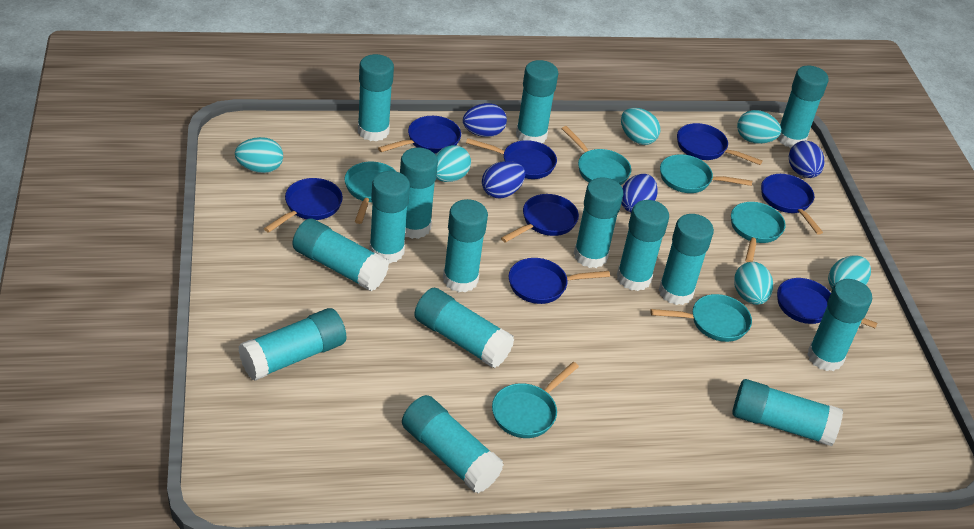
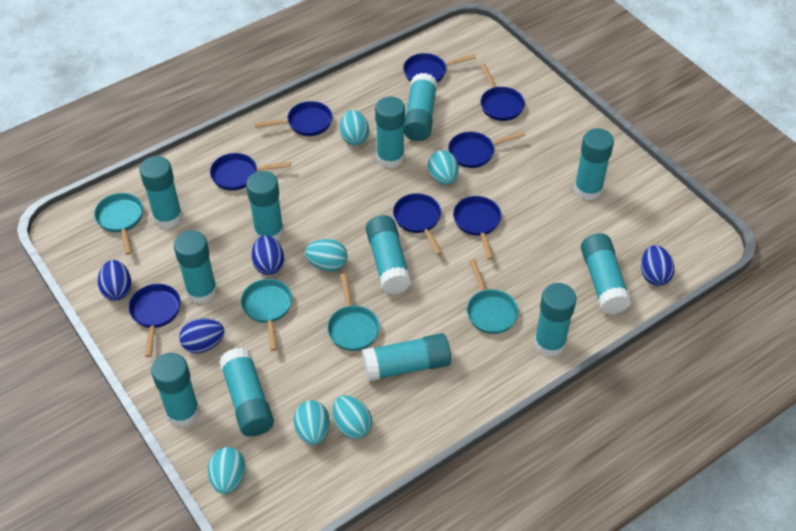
turquoise glue stick: [238,308,346,381] [293,218,389,291] [358,54,394,141] [370,171,410,264] [400,148,438,239] [402,395,504,493] [414,288,514,368] [443,199,488,292] [516,60,558,143] [574,177,624,268] [617,200,669,291] [659,214,714,305] [732,379,843,446] [777,66,829,148] [807,279,872,371] = 15 -> [139,156,183,229] [151,353,200,427] [174,230,217,304] [219,348,274,437] [246,171,284,241] [362,333,451,382] [366,215,412,294] [375,97,405,168] [404,73,437,141] [534,283,577,357] [574,128,614,201] [581,233,631,314] = 12
turquoise pan: [345,162,397,224] [492,362,579,438] [562,126,631,185] [650,294,752,342] [660,154,752,193] [731,202,786,262] = 6 -> [94,193,143,255] [241,279,292,351] [327,273,380,351] [467,259,519,334] = 4

